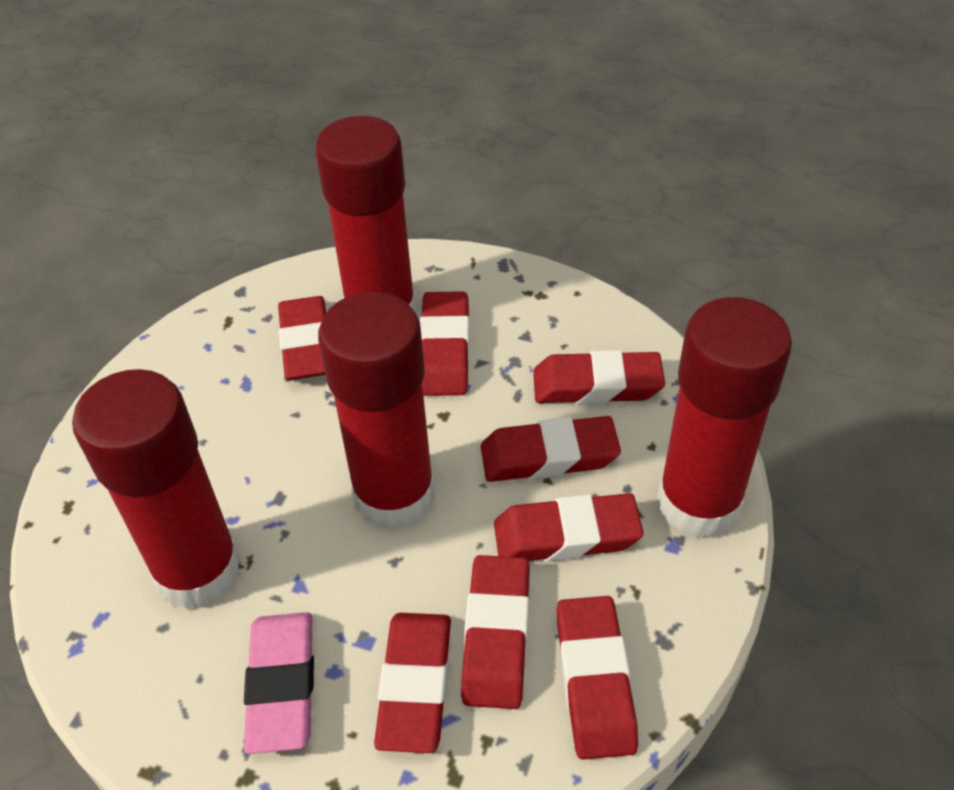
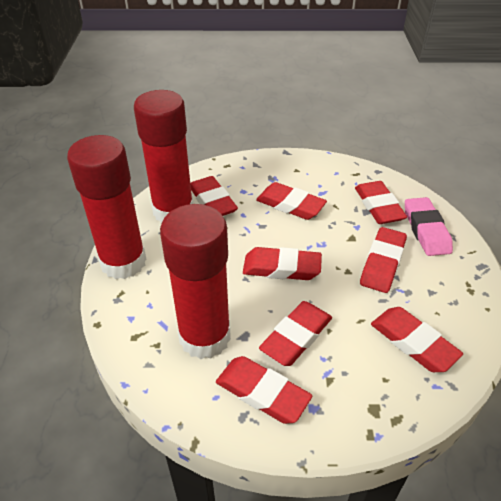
red glue stick: [72,369,241,610] [315,116,417,314] [318,292,436,530] [657,297,792,539] = 4 -> [67,135,146,279] [134,90,193,223] [160,204,231,359] = 3

